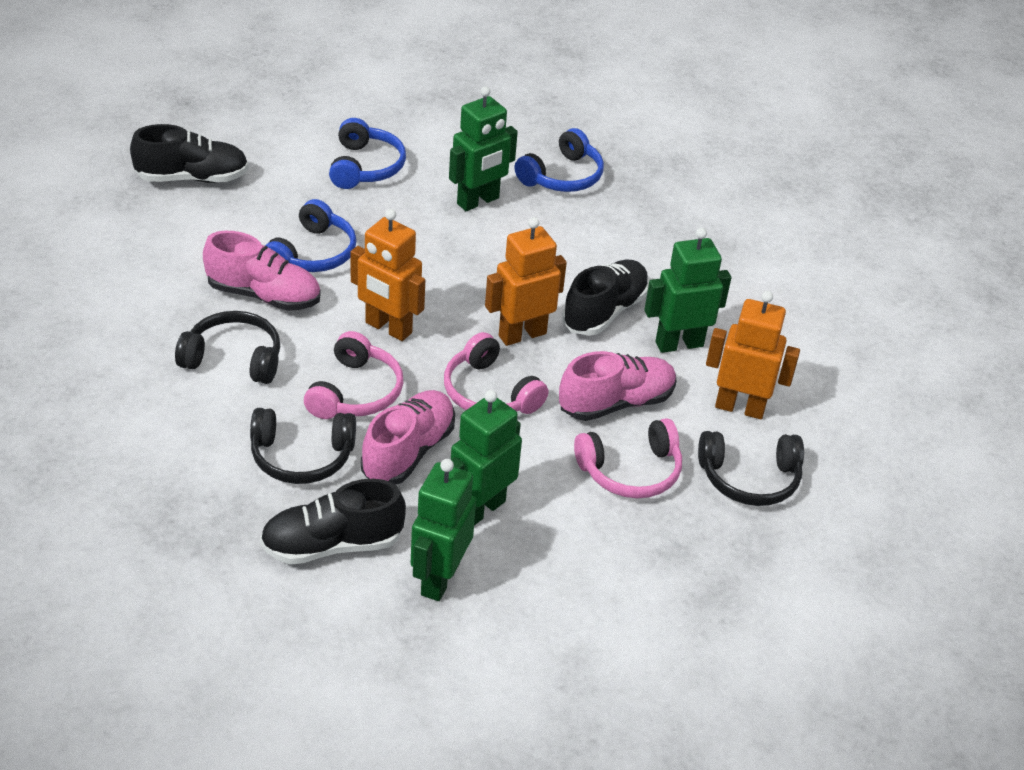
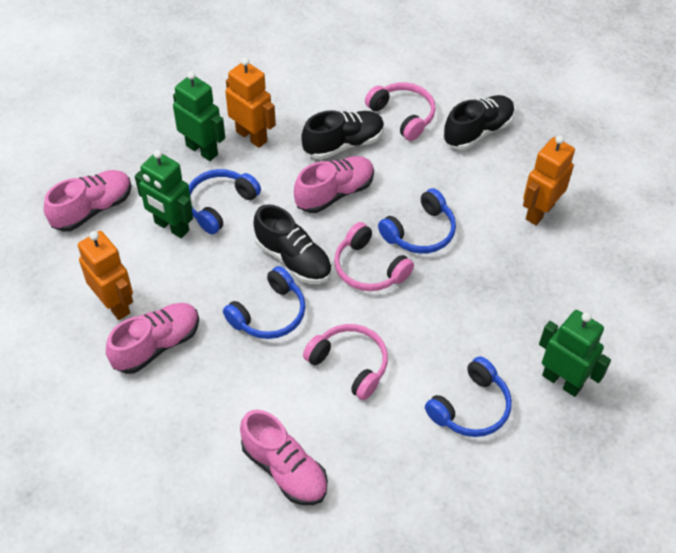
black headphones: [175,311,280,384] [250,408,356,484] [698,431,804,506] = 3 -> none = 0
blue headphones: [265,199,357,272] [329,118,406,189] [515,128,604,192] = 3 -> [189,169,261,234] [223,266,306,339] [378,188,456,254] [425,357,512,437] = 4
green robot: [411,459,476,601] [449,86,518,211] [451,390,522,525] [644,228,731,353] = 4 -> [135,150,193,238] [173,71,225,161] [539,310,611,397] = 3
pink shoe: [203,231,320,311] [361,390,455,485] [559,351,677,421] = 3 -> [44,170,132,232] [106,303,199,374] [240,410,328,505] [294,156,374,213] = 4

